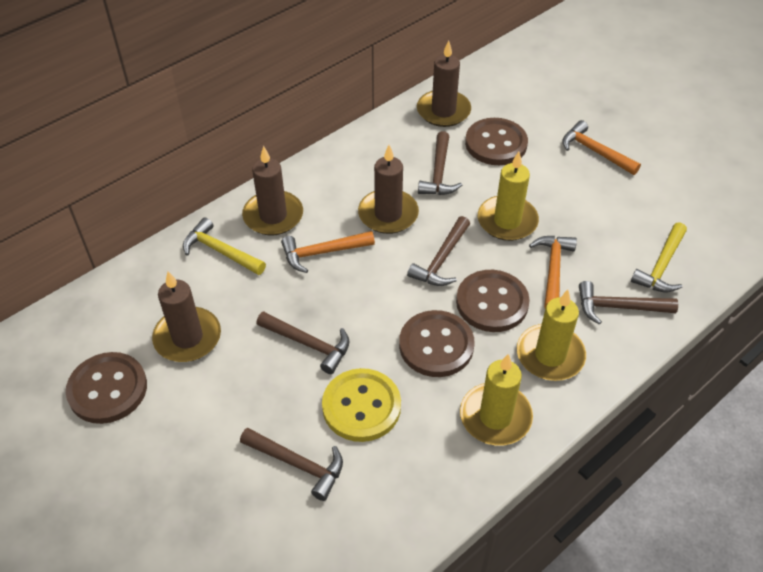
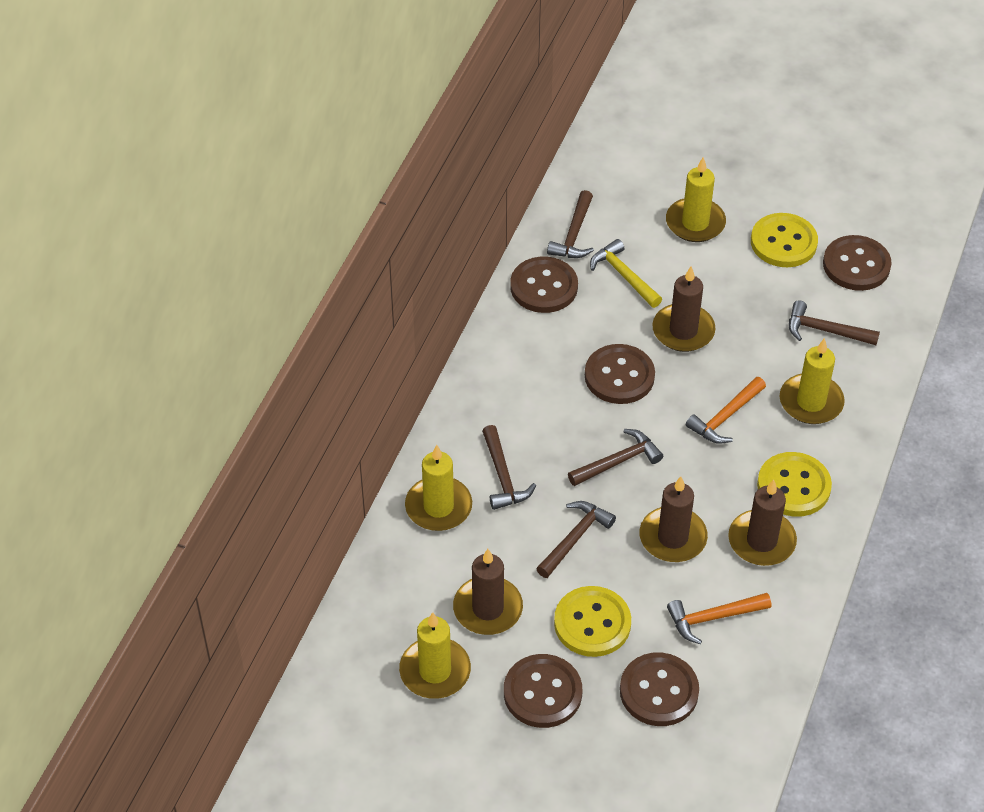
brown button: [66,352,147,424] [399,310,474,377] [456,270,530,332] [465,118,528,165] = 4 -> [504,654,582,728] [510,256,578,313] [585,344,655,404] [620,652,699,726] [823,235,892,291] = 5
orange hammer: [281,231,375,273] [529,236,577,308] [562,120,641,175] = 3 -> [667,593,771,644] [686,377,766,444] = 2
yellow button: [322,368,401,442] = 1 -> [554,586,631,657] [751,213,818,267] [757,452,832,517] = 3
yellow candle: [460,354,533,446] [478,152,539,241] [517,290,586,381] = 3 -> [399,612,471,699] [405,445,472,531] [666,157,726,242] [780,338,845,424] = 4
yellow hammer: [183,217,266,275] [631,222,687,293] = 2 -> [590,239,662,308] = 1

